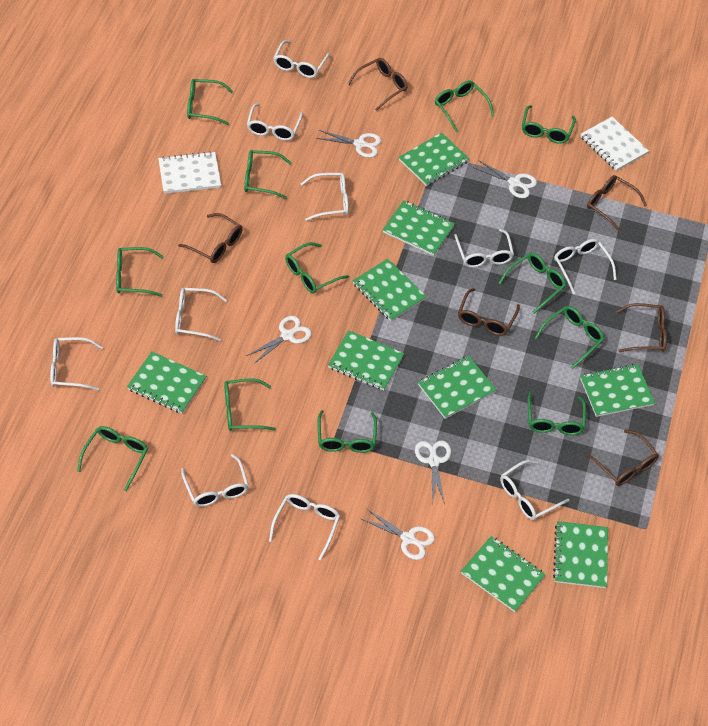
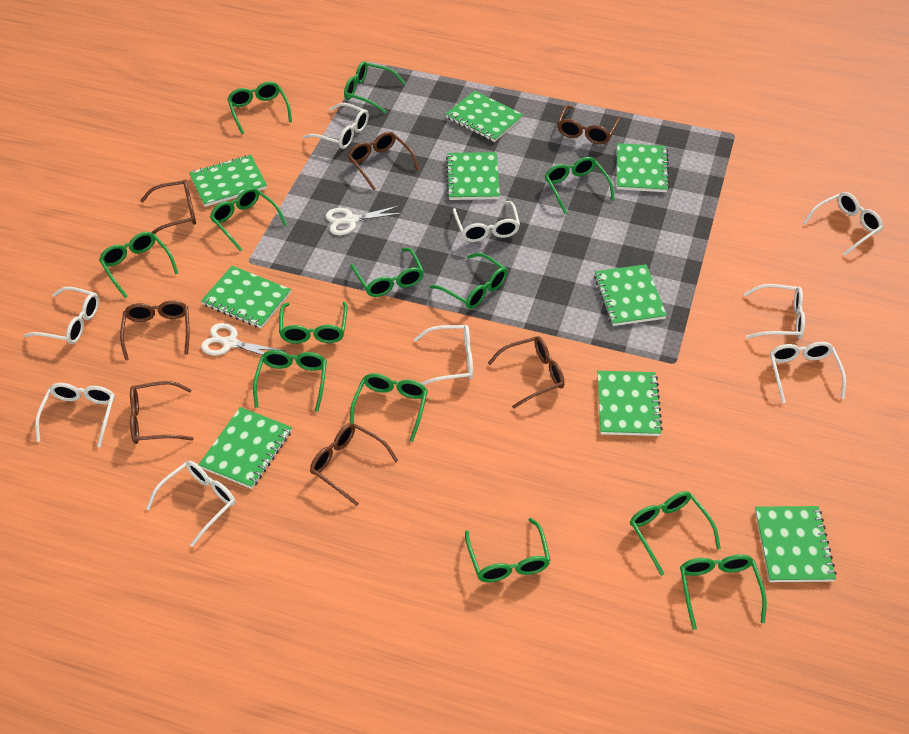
brown glasses: [178,213,242,263] [348,58,408,111] [458,288,520,336] [586,430,659,486] [587,175,647,233] [616,303,667,352] = 6 -> [120,300,190,361] [130,381,194,444] [140,180,196,234] [310,423,398,506] [348,132,419,191] [488,336,565,409] [557,105,620,144] = 7
green glasses: [77,426,148,491] [116,247,164,297] [187,79,233,125] [224,378,276,431] [244,150,292,199] [285,242,349,294] [318,410,377,453] [435,80,494,133] [499,253,566,314] [522,105,576,144] [528,392,586,435] [535,306,604,369] = 12 -> [99,232,178,298] [210,187,287,251] [227,82,292,134] [253,350,327,412] [279,302,348,344] [344,61,405,113] [350,248,424,297] [350,373,428,442] [430,253,507,309] [465,518,550,582] [545,157,615,214] [630,491,721,576] [680,554,767,630] = 13
white glasses: [50,337,103,391] [175,288,227,341] [181,454,249,507] [247,103,303,141] [269,494,340,560] [273,40,330,78] [301,173,349,221] [454,229,514,268] [500,460,570,520] [554,239,617,294] = 10 -> [24,286,99,344] [35,383,115,447] [146,461,235,547] [303,103,369,149] [414,325,473,385] [453,201,520,242] [744,284,805,339] [770,342,846,403] [803,192,883,256] = 9
white notebook: [158,151,221,194] [580,117,649,171] = 2 -> none = 0
white scissors: [246,316,312,364] [316,130,381,158] [360,509,435,560] [415,441,451,504] [473,160,537,198] = 5 -> [201,323,286,356] [325,205,403,235] = 2

